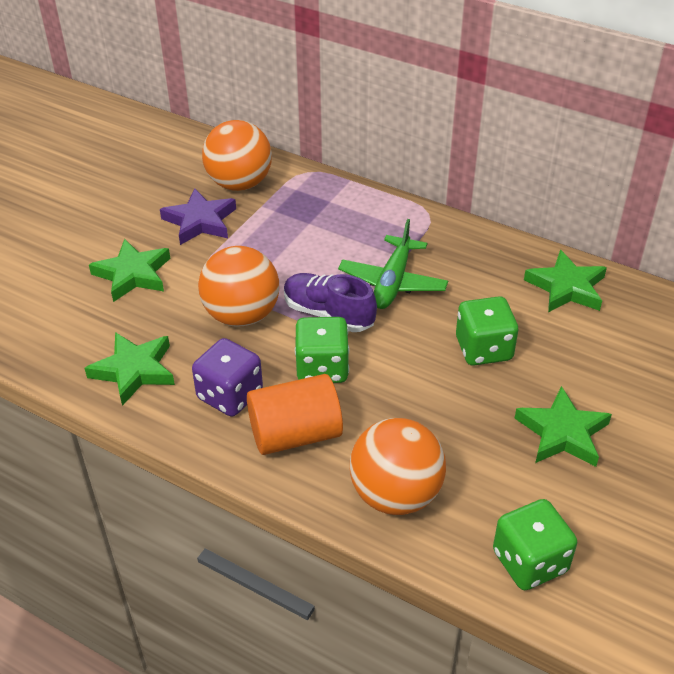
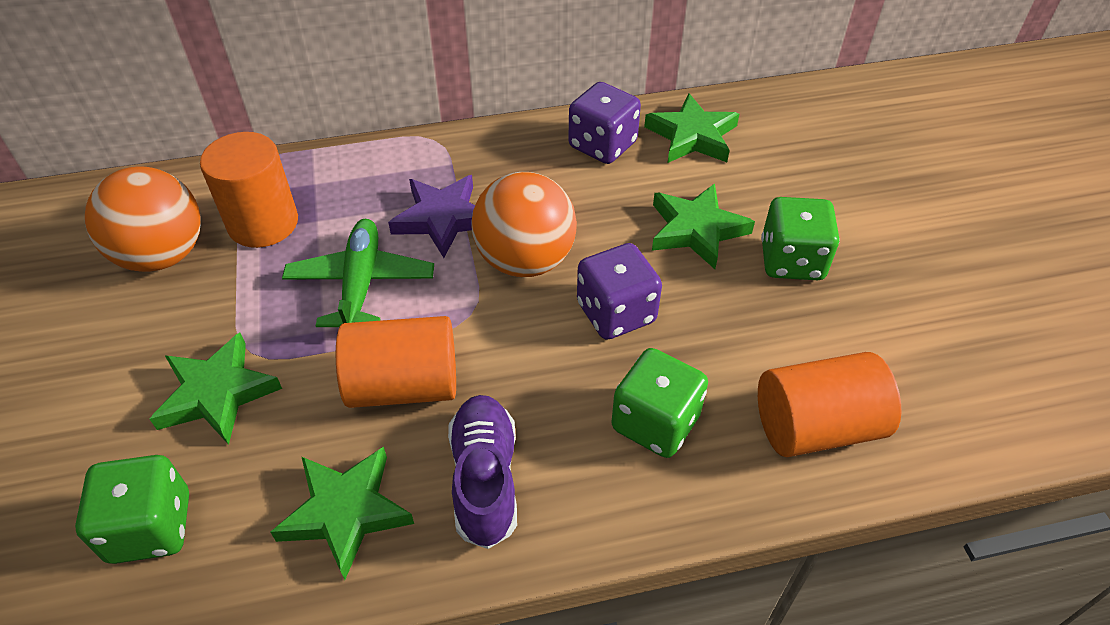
orange ball: [198,246,279,327] [202,120,272,191] [350,418,446,515] = 3 -> [85,166,201,272] [472,172,577,277] = 2
orange cylinder: [247,374,343,455] = 1 -> [200,132,298,248] [336,316,456,408] [758,352,902,457] = 3
purple dice: [192,338,263,417] = 1 -> [568,82,641,164] [577,243,662,340] = 2

